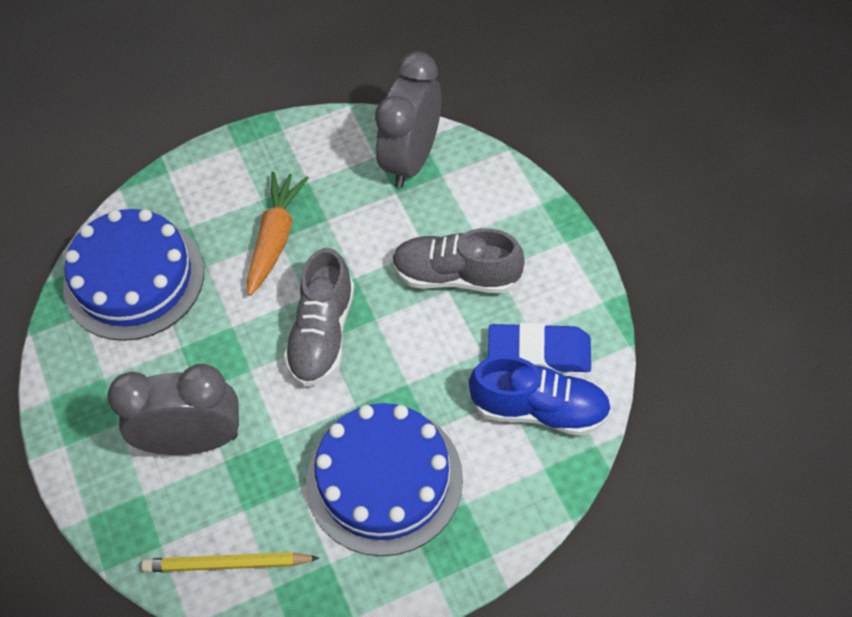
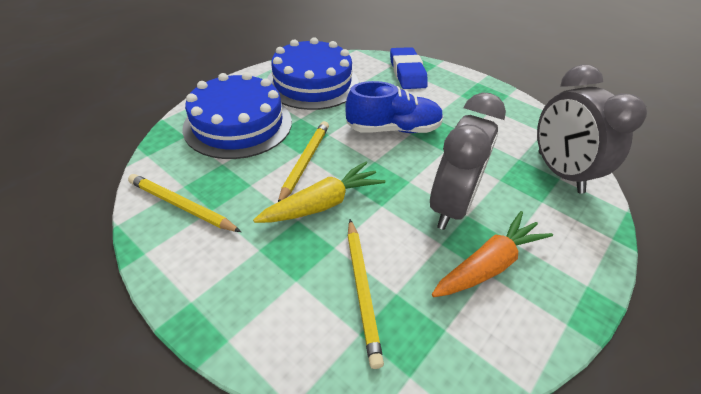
grey shoe: [284,248,355,386] [392,228,525,294] = 2 -> none = 0
yellow carrot: none = 0 -> [253,162,385,223] = 1
yellow pencil: [141,552,319,572] = 1 -> [128,174,241,232] [278,121,329,202] [348,219,384,369] = 3

